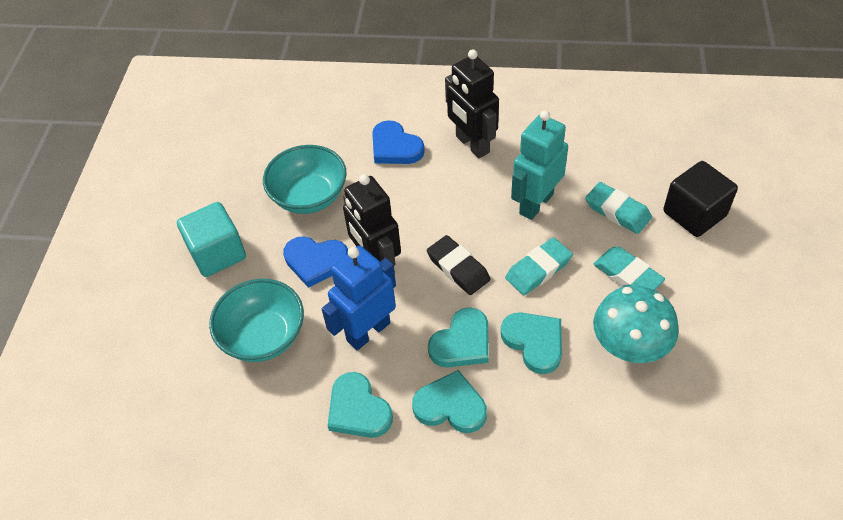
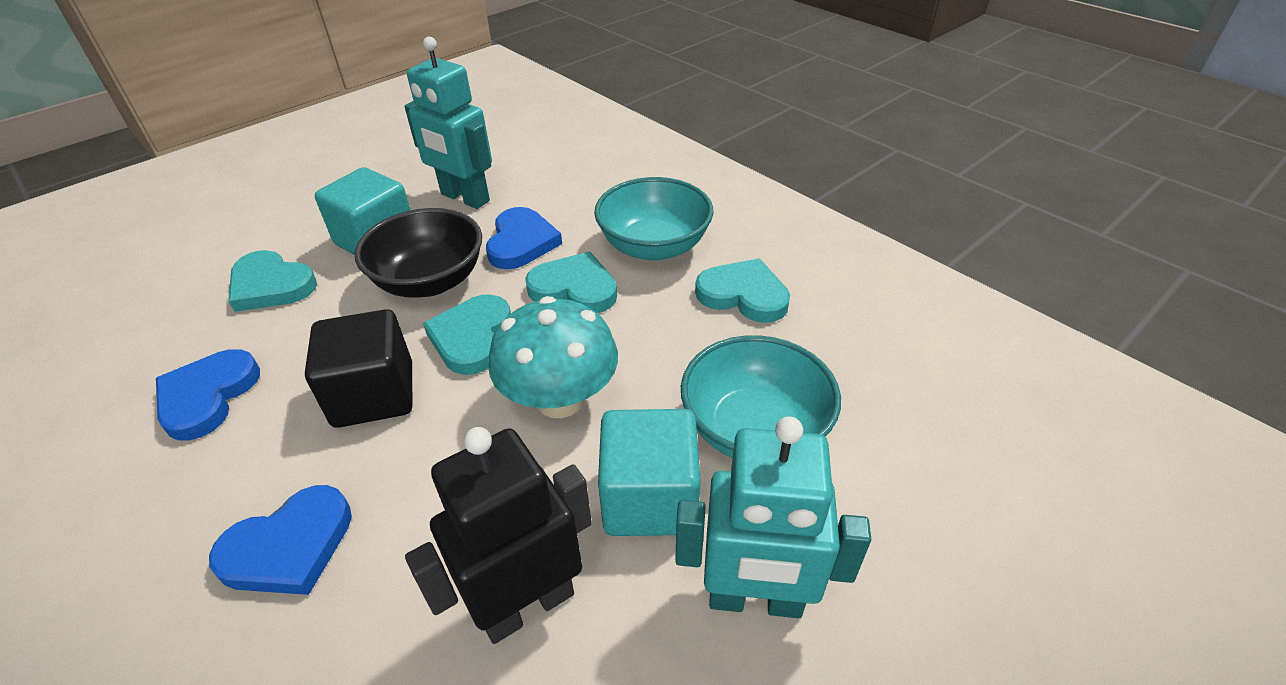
black bowl: none = 0 -> [355,208,482,298] = 1
black eraser: [427,235,491,295] = 1 -> none = 0
black robot: [343,174,401,273] [445,49,499,158] = 2 -> [405,427,592,644] = 1
blue heart: [283,236,348,288] [372,120,425,164] = 2 -> [156,349,260,441] [209,485,352,595] [486,207,562,269] = 3
blue robot: [322,246,396,350] = 1 -> none = 0
turquoise cube: [177,202,246,277] = 1 -> [315,167,411,255] [598,409,701,536] = 2
turquoise eraser: [505,237,573,295] [586,182,652,234] [594,246,665,290] = 3 -> none = 0
turquoise robot: [511,110,568,220] = 1 -> [405,37,492,209] [675,416,871,618] = 2

